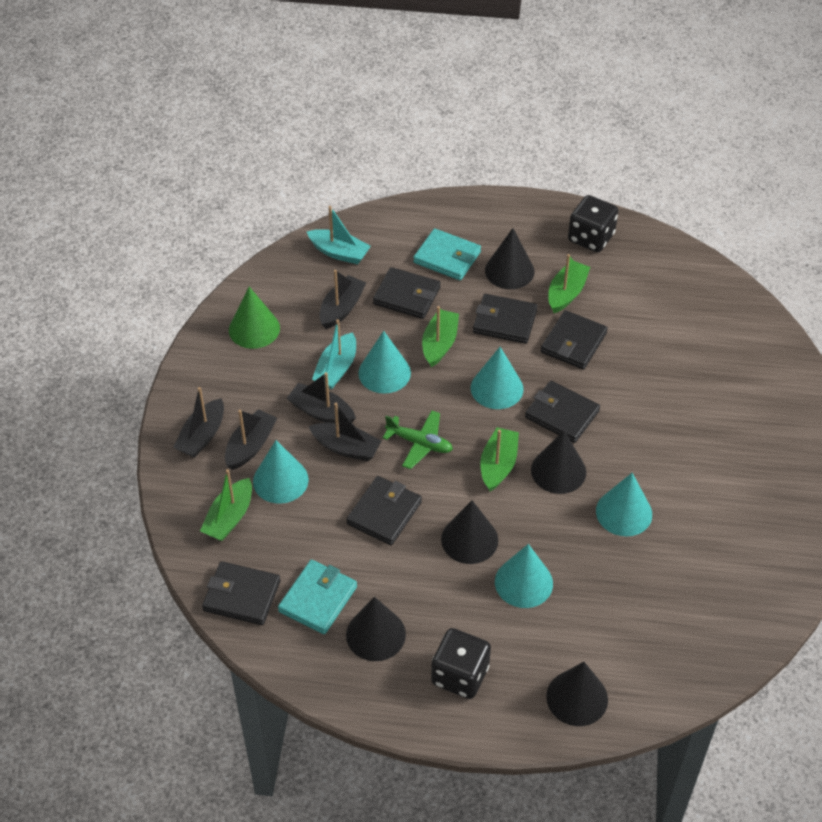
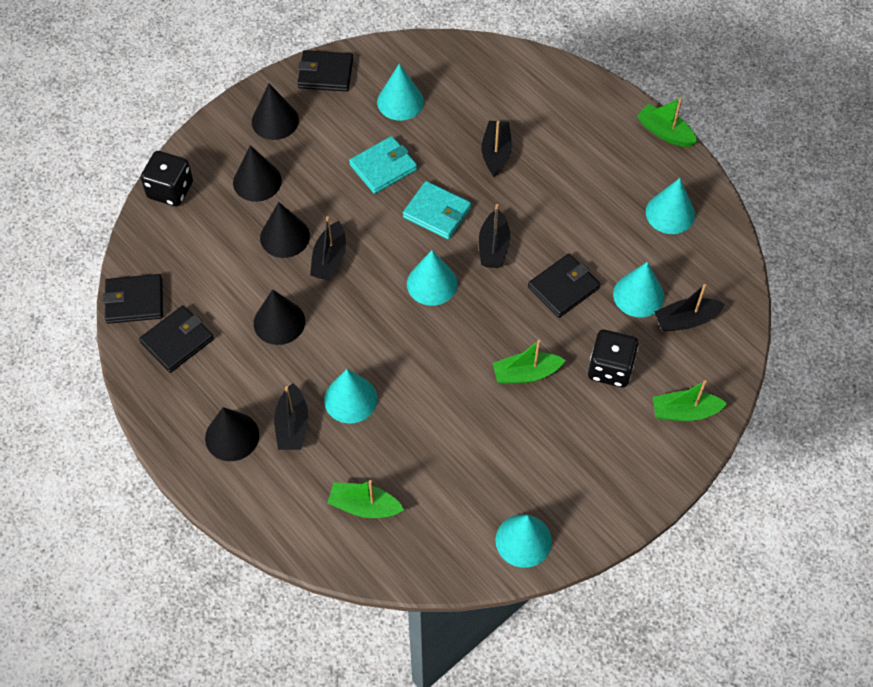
black wallet: [202,561,280,625] [346,476,422,545] [373,267,441,319] [473,294,538,344] [525,381,600,443] [541,310,608,370] = 6 -> [103,274,163,324] [139,305,214,373] [297,50,353,92] [528,254,600,318] = 4
green cone: [229,287,280,349] = 1 -> none = 0
green plane: [383,410,453,469] = 1 -> none = 0
turquoise boat: [307,206,371,264] [312,319,356,389] = 2 -> none = 0
turquoise cone: [253,440,309,504] [358,331,411,394] [471,347,524,409] [495,544,553,608] [596,473,652,536] = 5 -> [324,369,377,423] [377,64,424,121] [407,250,458,306] [495,514,552,568] [613,262,664,317] [646,178,695,234] = 6

